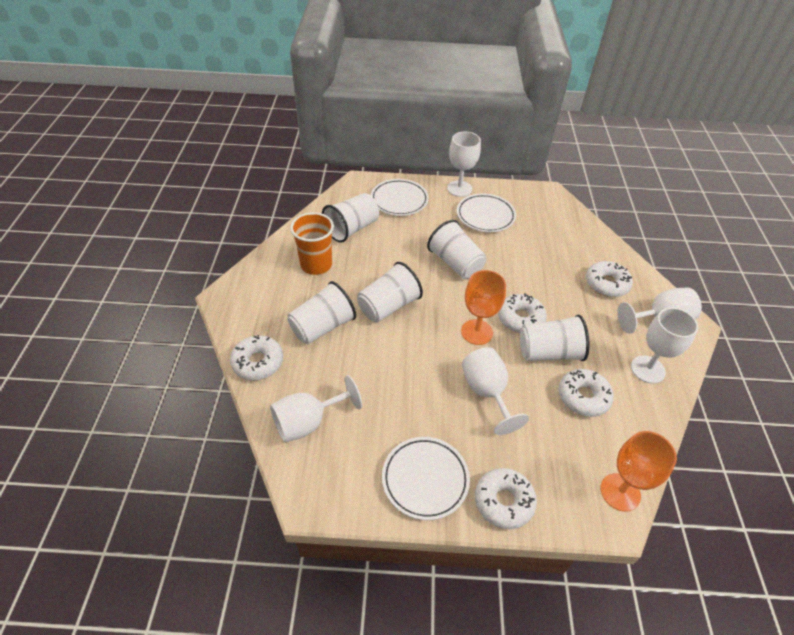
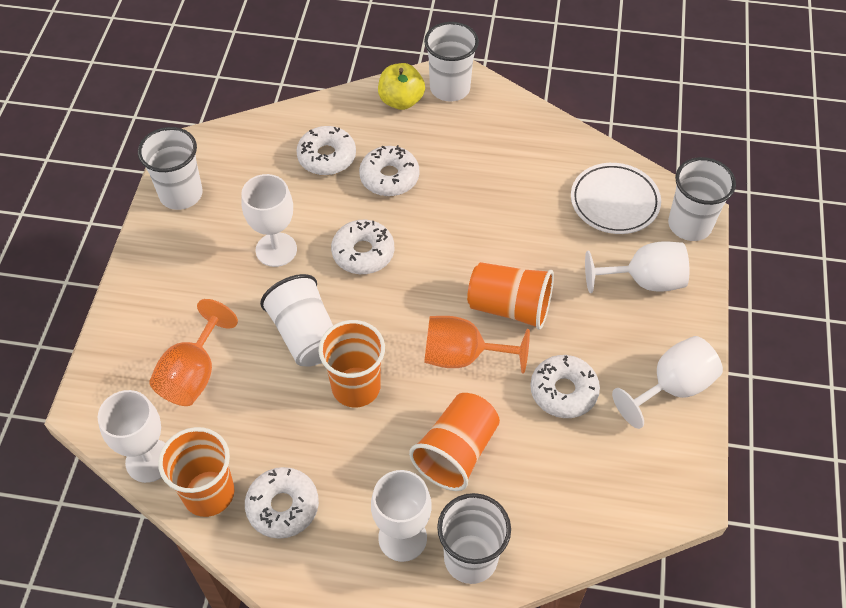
orange cup: [290,212,334,275] = 1 -> [158,427,234,517] [318,320,385,407] [409,393,500,491] [467,262,554,330] = 4
white plate: [371,179,429,216] [382,437,470,520] [457,193,516,232] = 3 -> [571,163,661,234] = 1
yellow apple: none = 0 -> [378,63,425,110] = 1

